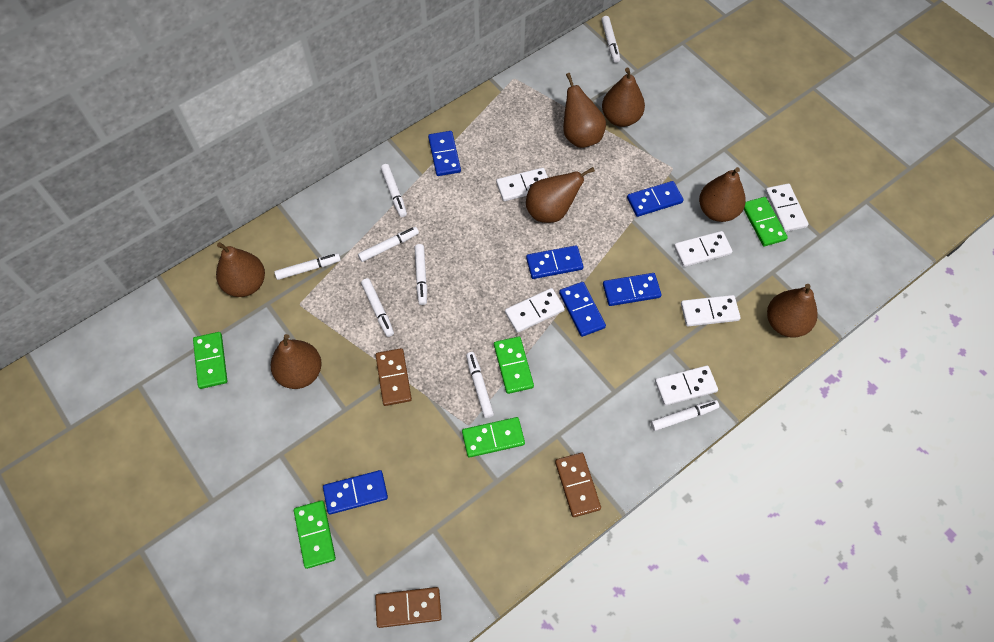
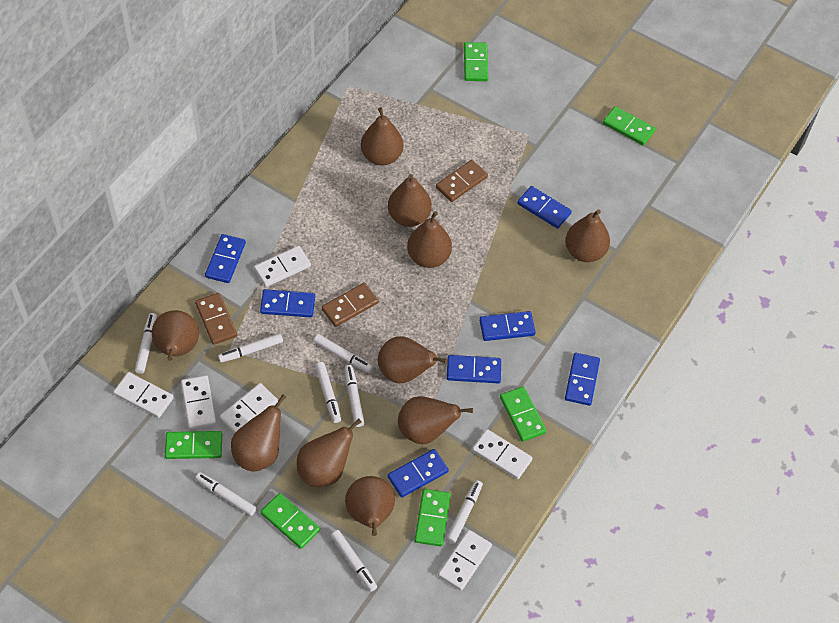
blue domino: [323,470,388,514] [428,131,461,176] [526,245,583,279] [559,282,606,337] [603,273,661,306] [627,181,684,217] = 6 -> [205,234,246,283] [260,289,315,317] [387,449,449,498] [447,355,501,383] [479,311,536,341] [517,186,572,229] [565,353,600,406] = 7
brown pear: [216,242,265,297] [271,334,322,389] [526,167,595,223] [563,73,606,148] [602,68,645,127] [699,167,746,222] [767,284,818,338] = 7 -> [152,310,199,361] [231,394,286,472] [297,419,362,487] [345,476,395,536] [361,107,404,165] [378,336,448,383] [388,174,432,227] [398,396,473,444] [407,211,452,268] [565,209,610,262] = 10
green domino: [193,332,227,389] [294,501,336,569] [462,417,525,458] [494,336,534,394] [744,197,788,246] = 5 -> [165,431,222,459] [260,493,320,549] [415,489,451,547] [464,42,488,81] [500,386,546,442] [603,106,656,145] = 6

